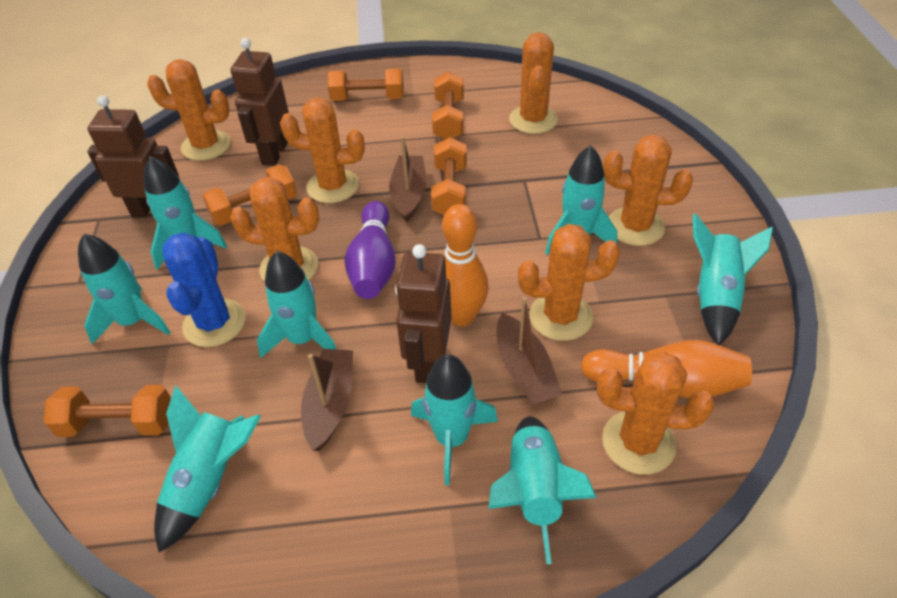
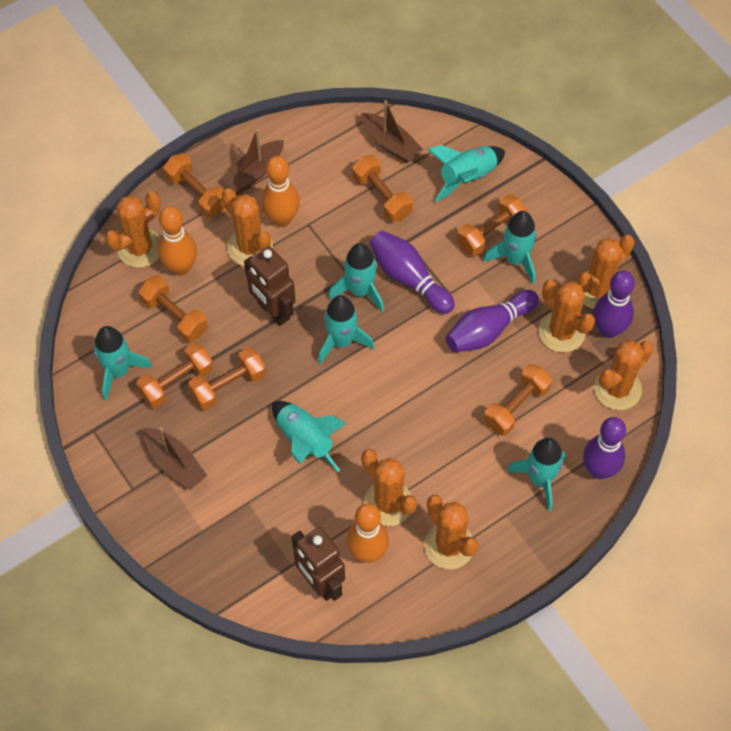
blue cactus: [162,232,246,347] = 1 -> none = 0
brown robot: [87,95,179,217] [231,38,289,166] [395,244,452,383] = 3 -> [244,246,296,326] [292,527,345,601] = 2
orange bowling pin: [442,204,489,326] [581,340,752,398] = 2 -> [158,206,197,276] [261,156,300,227] [346,503,389,563] = 3
orange dumbbell: [44,385,171,437] [202,164,297,226] [328,68,404,101] [431,137,467,215] [432,71,464,139] = 5 -> [136,343,213,408] [139,276,208,342] [163,153,225,217] [188,347,266,410] [352,155,413,222] [457,194,527,256] [484,364,552,436] = 7
purple bowling pin: [345,201,396,299] = 1 -> [370,230,455,314] [446,290,539,352] [583,417,626,479] [593,271,635,338] = 4
turquoise rocket: [78,234,171,344] [144,156,227,270] [154,385,261,552] [257,251,336,358] [411,354,498,485] [488,416,597,564] [545,145,617,255] [693,213,773,345] = 8 -> [94,326,152,400] [272,401,346,472] [318,295,374,364] [328,243,384,312] [428,145,505,202] [483,211,537,284] [506,438,565,511] = 7

